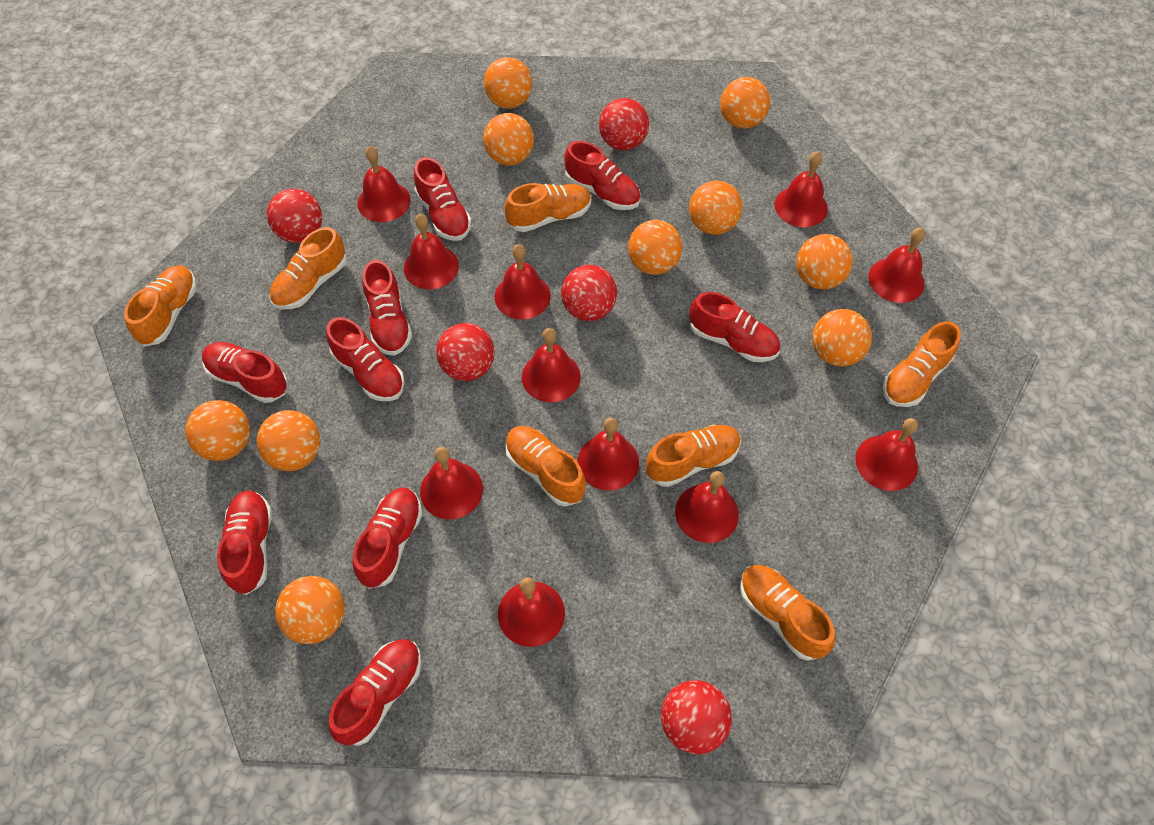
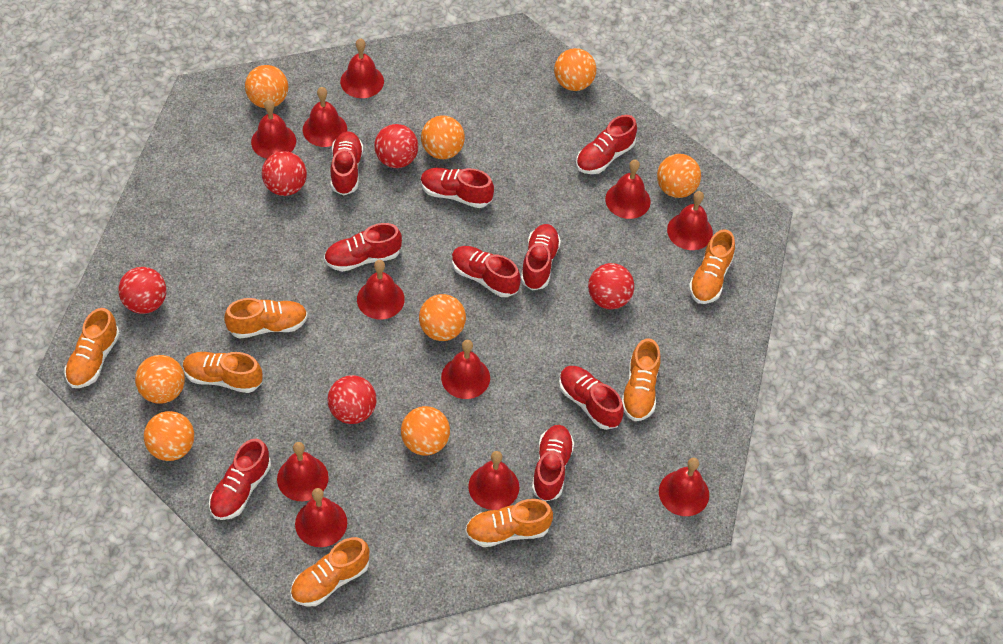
orange ball: [185,400,250,461] [256,410,320,471] [275,576,345,644] [483,113,534,165] [484,57,532,109] [628,220,682,275] [689,181,743,235] [720,77,770,129] [796,234,853,290] [812,309,872,367] = 10 -> [135,355,185,404] [144,411,194,461] [245,65,288,108] [401,406,450,455] [419,294,466,341] [421,115,465,159] [554,48,597,91] [657,154,701,198] = 8

